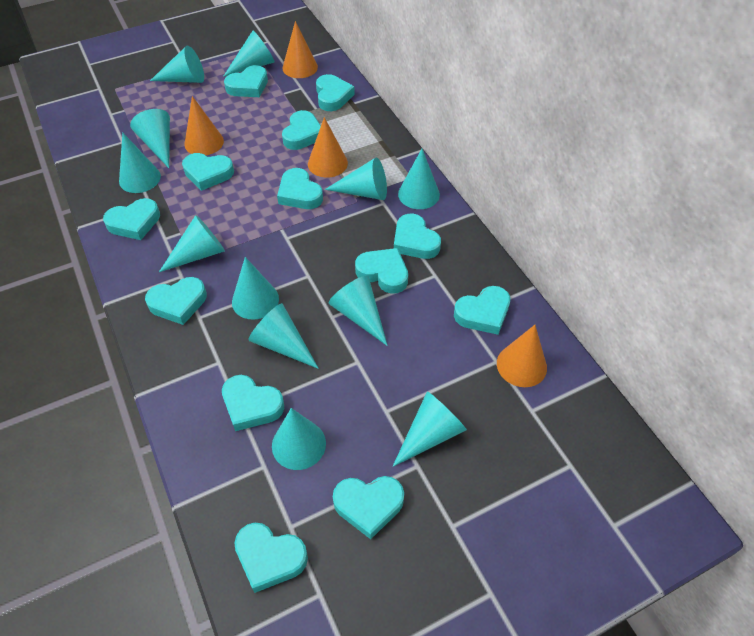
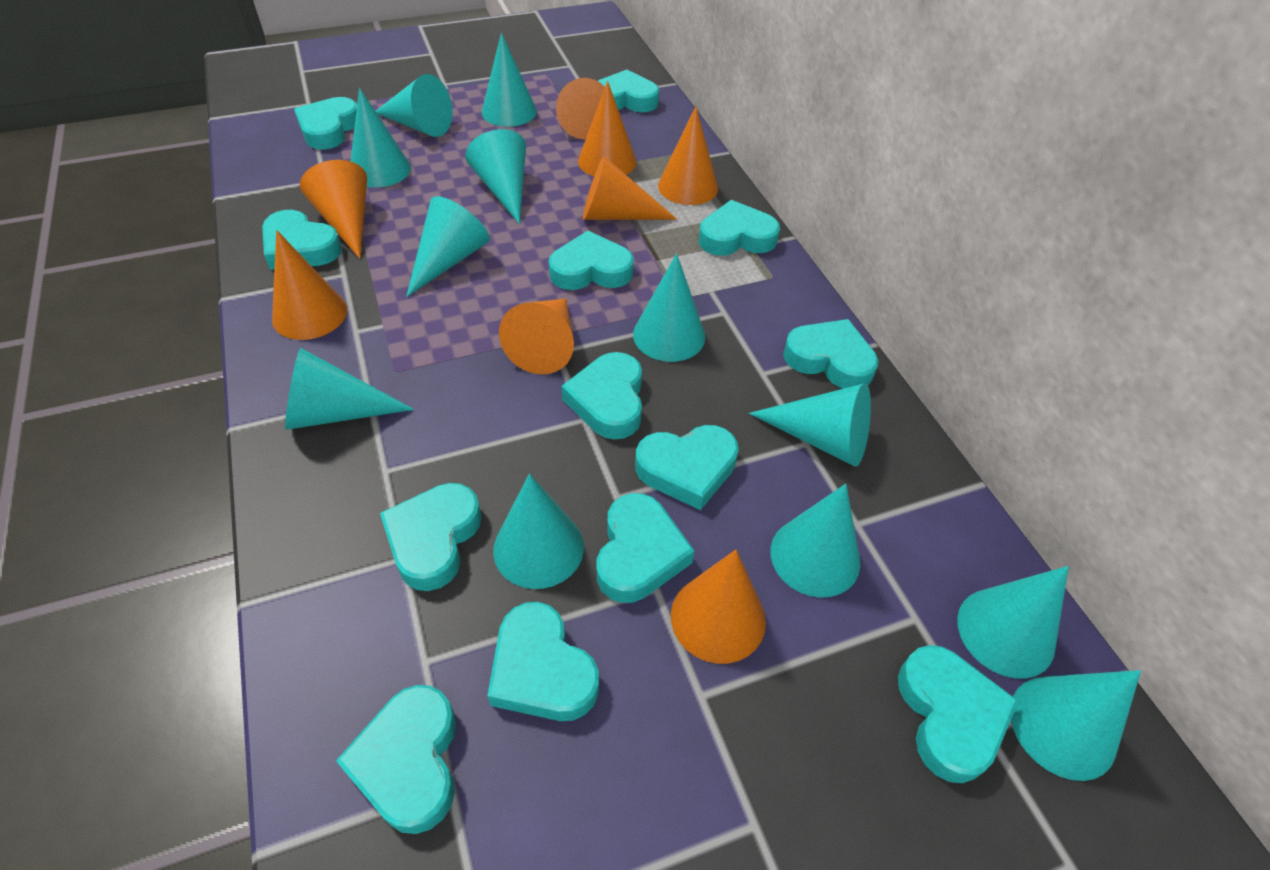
orange cone: [184,96,224,155] [282,21,318,78] [308,117,348,178] [497,325,547,387] = 4 -> [272,230,347,340] [300,160,367,259] [499,299,574,374] [556,78,605,139] [578,81,636,176] [583,156,677,220] [658,106,718,205] [671,550,766,664] = 8

